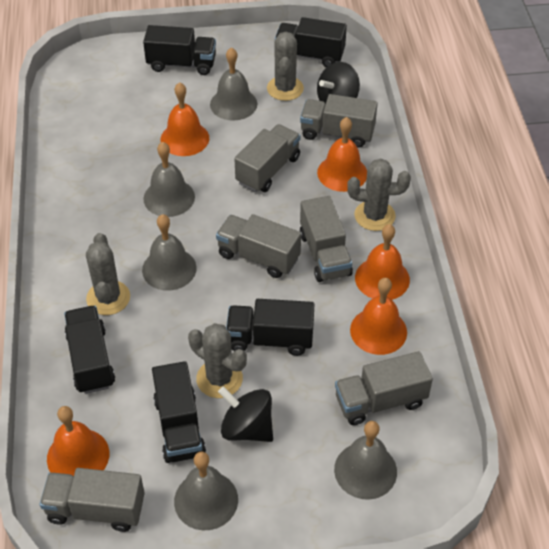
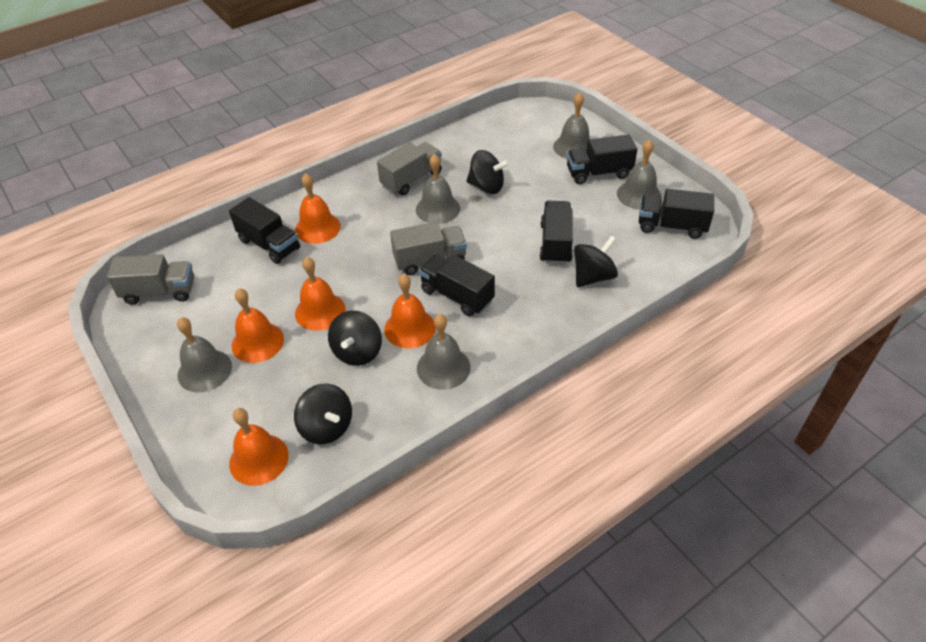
black spinning top: [218,386,273,442] [317,62,360,105] = 2 -> [294,384,352,444] [328,311,382,366] [466,150,510,194] [574,236,618,287] = 4
grey cactus: [86,233,130,315] [188,323,247,398] [267,32,304,101] [347,159,411,231] = 4 -> none = 0
grey truck: [40,468,145,532] [216,214,301,278] [234,124,301,192] [300,94,378,148] [300,196,353,282] [335,351,433,425] = 6 -> [107,254,194,305] [377,142,442,196] [390,222,467,275] = 3

